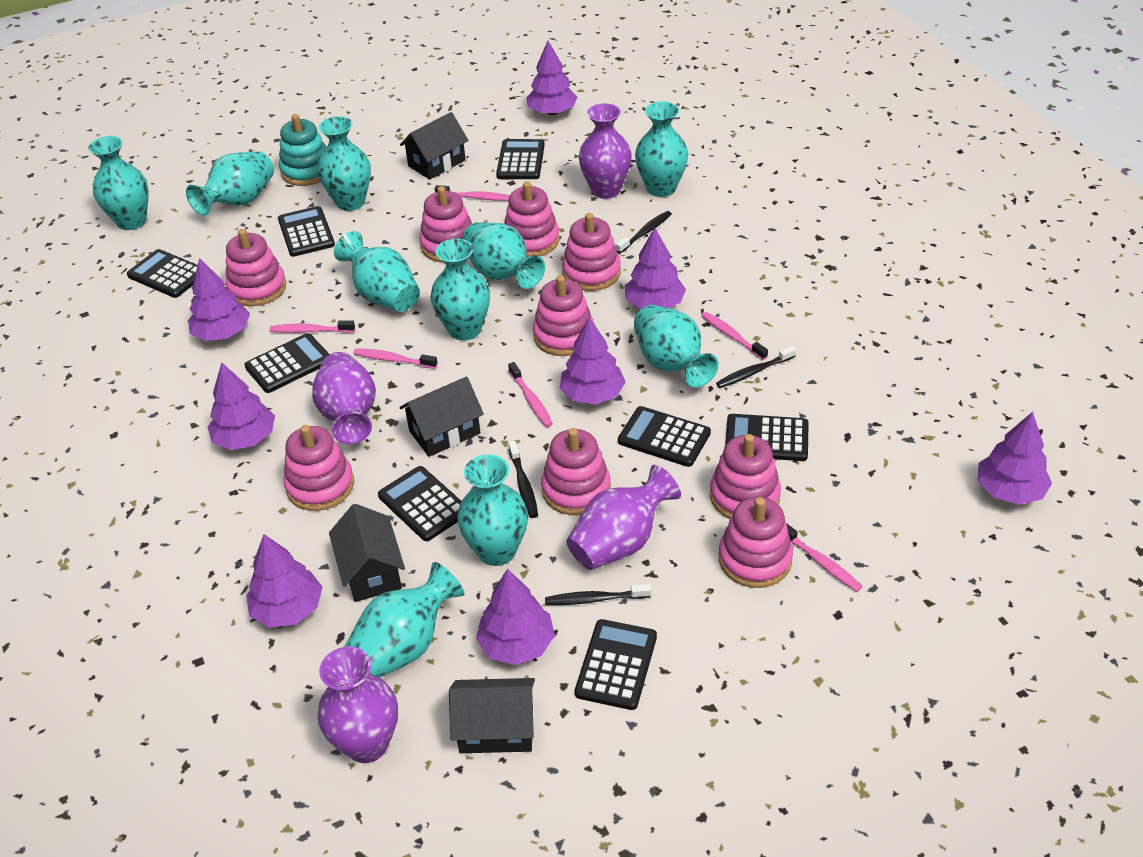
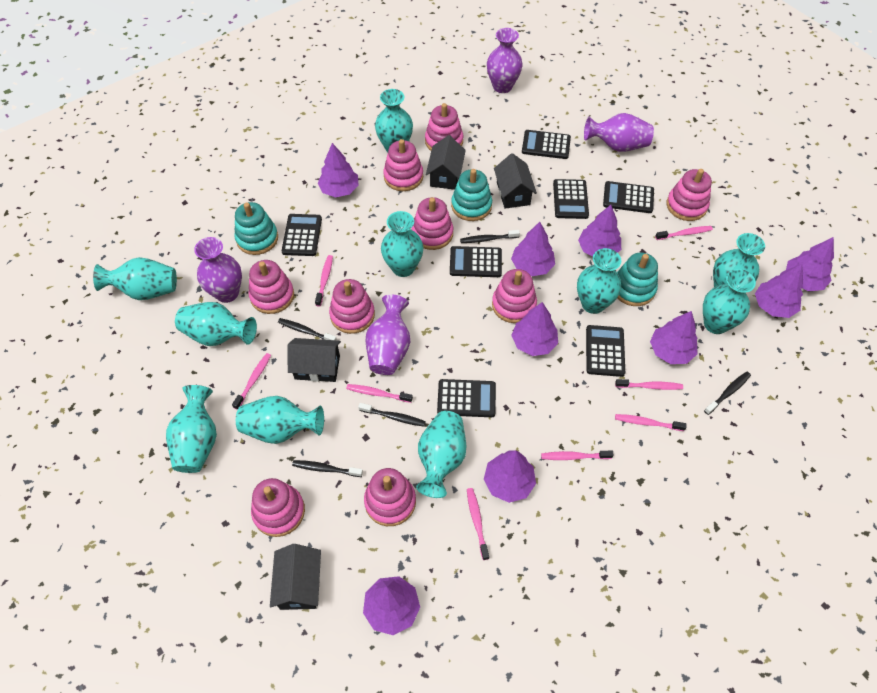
black calculator: [127,249,198,298] [244,333,329,393] [278,206,335,257] [378,466,462,541] [496,139,545,179] [575,619,657,710] [618,406,711,467] [725,414,809,461] = 8 -> [282,214,322,256] [437,379,496,417] [450,246,502,277] [522,130,571,159] [553,179,589,219] [586,325,625,377] [603,181,654,213] = 7
black toothbrush: [508,441,538,518] [545,584,651,605] [616,211,672,253] [716,346,796,388] = 4 -> [278,318,337,340] [292,460,363,477] [358,403,426,427] [460,230,520,243] [704,372,751,415] = 5
pink toothbrush: [269,320,355,333] [353,348,438,369] [435,185,510,201] [508,362,553,427] [701,312,768,360] [786,523,862,592] = 6 -> [232,353,271,410] [315,255,333,306] [346,384,413,403] [467,488,489,560] [541,451,614,460] [615,379,683,390] [615,414,687,431] [655,226,713,240] = 8
purple tree: [188,258,250,341] [208,362,275,450] [246,534,322,628] [476,569,555,665] [526,41,577,115] [560,317,626,405] [625,228,686,309] [977,412,1052,505] = 8 -> [318,143,359,198] [363,576,420,635] [484,450,536,503] [511,222,555,276] [511,302,558,356] [578,205,621,257] [650,311,698,364] [755,264,803,318] [786,237,834,291] = 9
turquoise stacking toy: [279,114,327,186] = 1 -> [234,202,278,255] [451,169,492,221] [617,252,658,306] = 3

